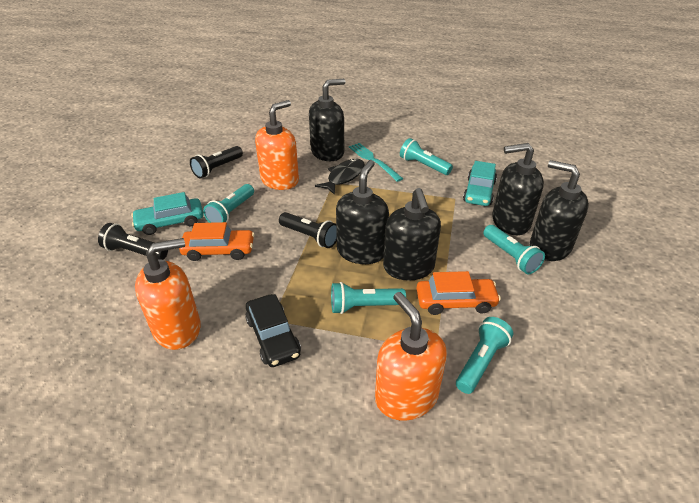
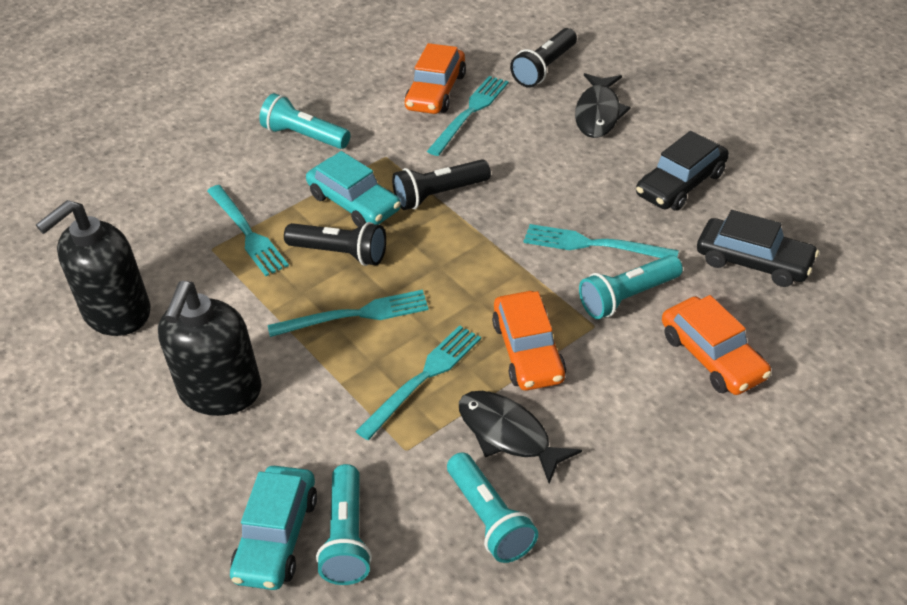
black car: [245,294,301,367] = 1 -> [636,131,729,211] [697,210,819,287] = 2
black fish: [315,159,365,195] = 1 -> [459,391,582,484] [575,73,630,138] = 2
black soap dispenser: [309,79,345,161] [336,160,389,264] [383,188,441,281] [492,143,544,235] [530,160,589,261] = 5 -> [36,200,151,336] [158,281,262,416] = 2
orange car: [179,222,255,261] [416,271,501,315] = 2 -> [405,43,466,114] [492,291,566,390] [662,295,772,395] = 3
orange soap dispenser: [135,238,201,350] [255,100,299,190] [375,292,447,421] = 3 -> none = 0
turquoise flashlight: [203,184,254,223] [331,282,406,314] [400,138,453,175] [456,317,513,394] [483,225,545,274] = 5 -> [259,93,350,149] [316,464,372,585] [447,452,538,563] [579,255,683,319] = 4
turquoise fork: [349,143,403,182] = 1 -> [207,185,289,276] [268,290,429,337] [355,325,481,440] [427,76,509,156] [524,224,679,258] = 5

